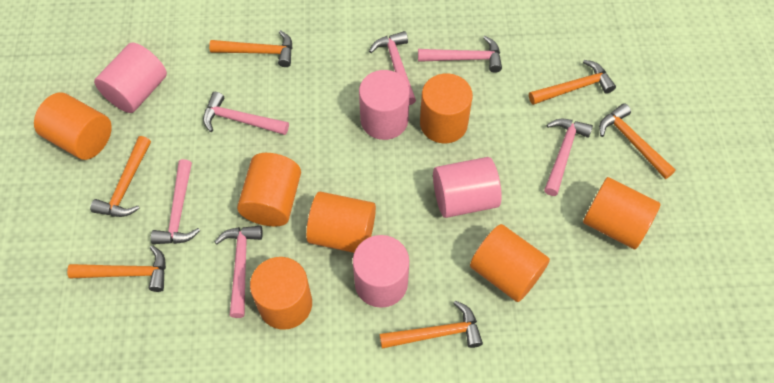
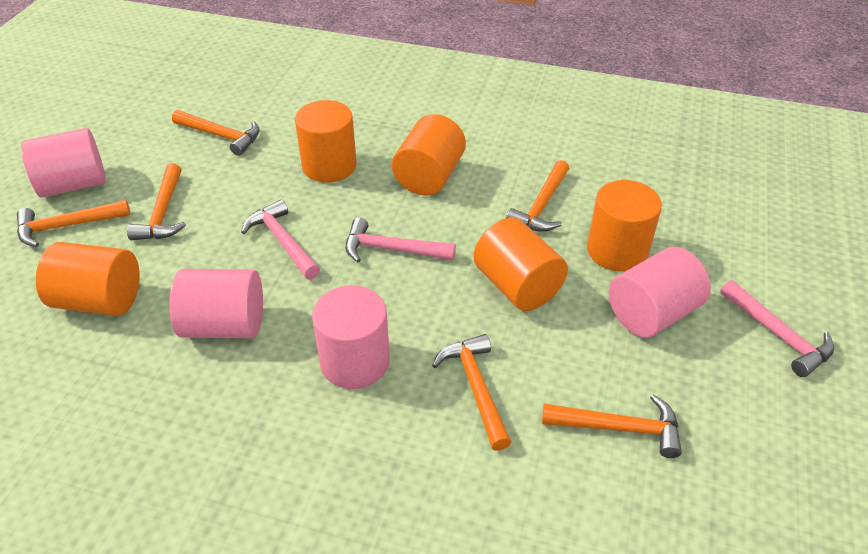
orange cylinder: [34,93,112,160] [237,153,301,227] [250,257,312,330] [306,192,376,253] [420,73,473,143] [470,224,550,302] [583,177,660,249] = 7 -> [36,242,140,316] [295,100,357,182] [392,114,466,196] [473,217,568,311] [587,180,662,272] = 5
pink hammer: [151,159,200,244] [203,92,289,135] [215,226,263,318] [369,31,416,105] [418,36,502,73] [544,119,593,196] = 6 -> [241,199,320,279] [345,217,456,263] [720,280,834,377] = 3

